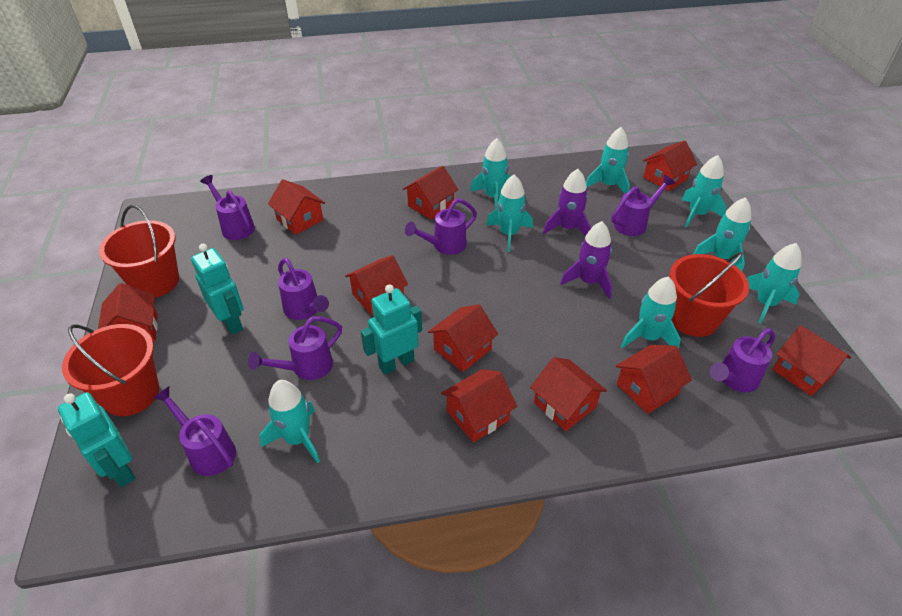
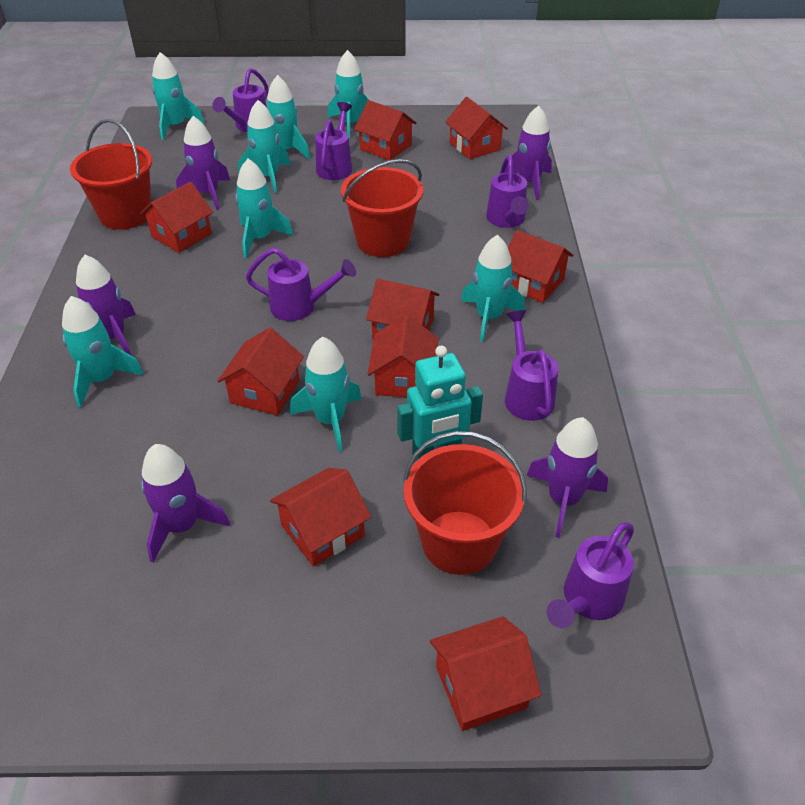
purple rocket: [543,169,591,236] [560,221,612,299] = 2 -> [76,255,136,356] [141,444,230,563] [176,116,230,210] [500,105,552,200] [526,417,608,538] = 5
purple watering can: [153,387,236,476] [200,175,255,240] [248,316,342,380] [278,258,329,320] [405,198,477,255] [611,175,675,236] [710,328,775,392] = 7 -> [212,68,268,132] [246,248,356,321] [315,102,352,180] [486,155,528,228] [505,310,558,421] [547,522,634,628] = 6
red house: [98,283,158,342] [268,179,325,235] [345,255,408,316] [403,166,459,220] [428,304,498,372] [441,369,517,442] [530,357,607,431] [616,345,692,414] [643,141,697,191] [772,325,851,396] = 10 -> [140,182,213,253] [217,328,304,416] [270,468,371,567] [354,100,416,161] [366,279,439,339] [368,314,438,397] [430,616,541,731] [445,97,508,159] [508,230,574,303] = 9
turquoise robot: [58,392,135,487] [191,244,244,335] [361,285,422,375] = 3 -> [397,346,483,461] = 1

